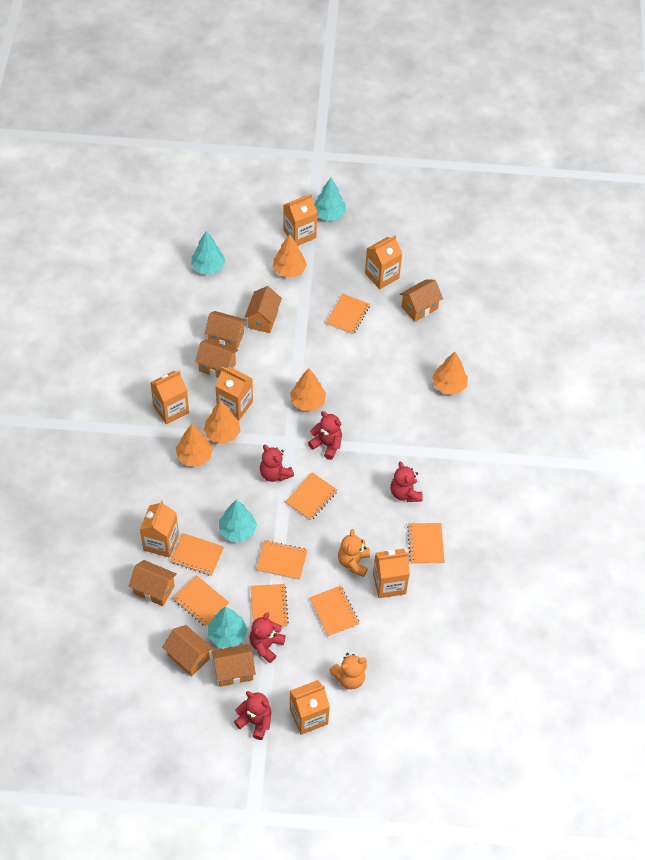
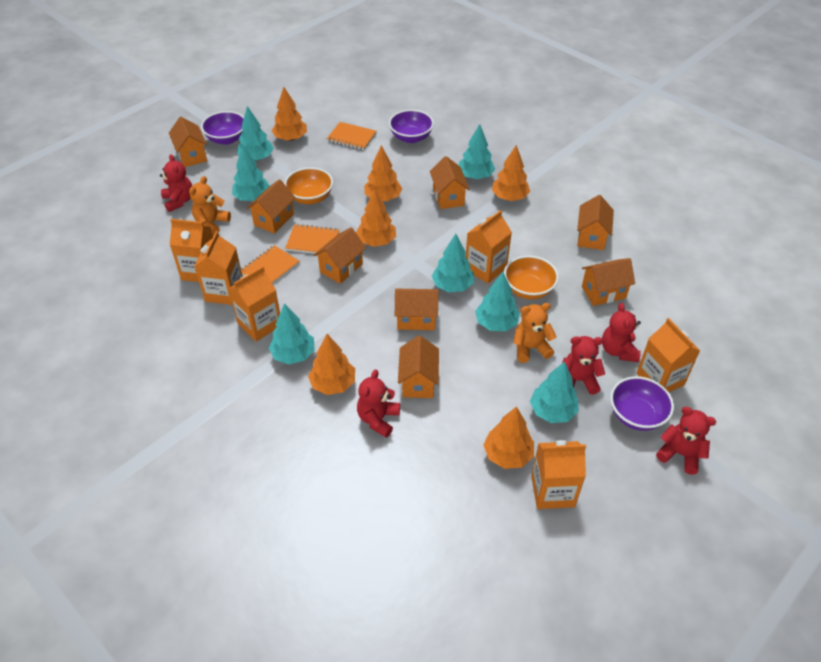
orange bowl: none = 0 -> [284,167,333,204] [504,256,559,299] = 2
orange carton: [140,500,179,558] [150,371,189,424] [215,367,253,420] [283,194,317,246] [290,680,330,735] [365,235,402,289] [373,549,410,598] = 7 -> [170,219,213,282] [195,231,243,305] [228,266,280,342] [466,210,512,284] [531,440,586,509] [636,318,700,392] = 6
orange house: [129,560,177,606] [162,625,213,676] [195,339,238,378] [205,311,246,349] [211,644,256,687] [245,286,282,333] [400,279,443,322] = 7 -> [169,117,207,167] [246,179,296,234] [314,227,366,284] [395,289,439,330] [398,336,439,398] [430,156,470,209] [577,195,614,250] [582,258,635,306] = 8
orange notebook: [170,533,224,576] [173,575,229,627] [251,584,289,627] [256,540,307,580] [285,472,338,521] [310,586,360,637] [326,293,370,335] [407,523,445,564] = 8 -> [241,245,300,284] [285,224,339,254] [327,122,377,150] = 3
orange tree: [176,424,213,466] [204,400,240,444] [273,234,307,278] [290,369,326,411] [432,352,468,394] = 5 -> [272,87,307,141] [308,334,355,395] [356,189,396,247] [364,145,402,201] [483,406,534,469] [492,145,530,201] = 6
purple bowl: none = 0 -> [201,111,244,145] [389,110,434,143] [610,376,674,431] = 3
turquoise tree: [191,231,225,275] [208,607,247,648] [219,500,257,542] [314,178,346,221] = 4 -> [232,145,270,201] [237,106,274,161] [269,303,315,364] [432,234,474,292] [459,124,495,179] [475,272,520,331] [530,362,579,423] = 7

